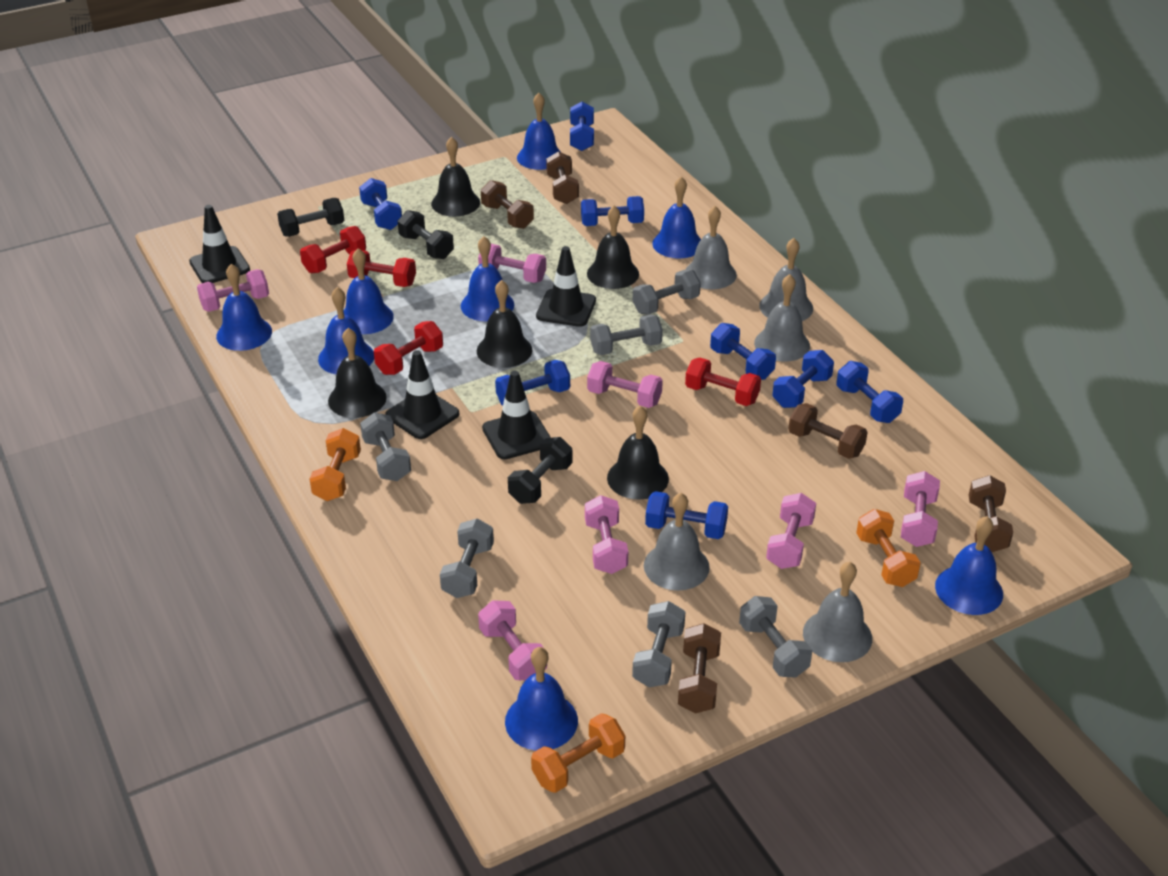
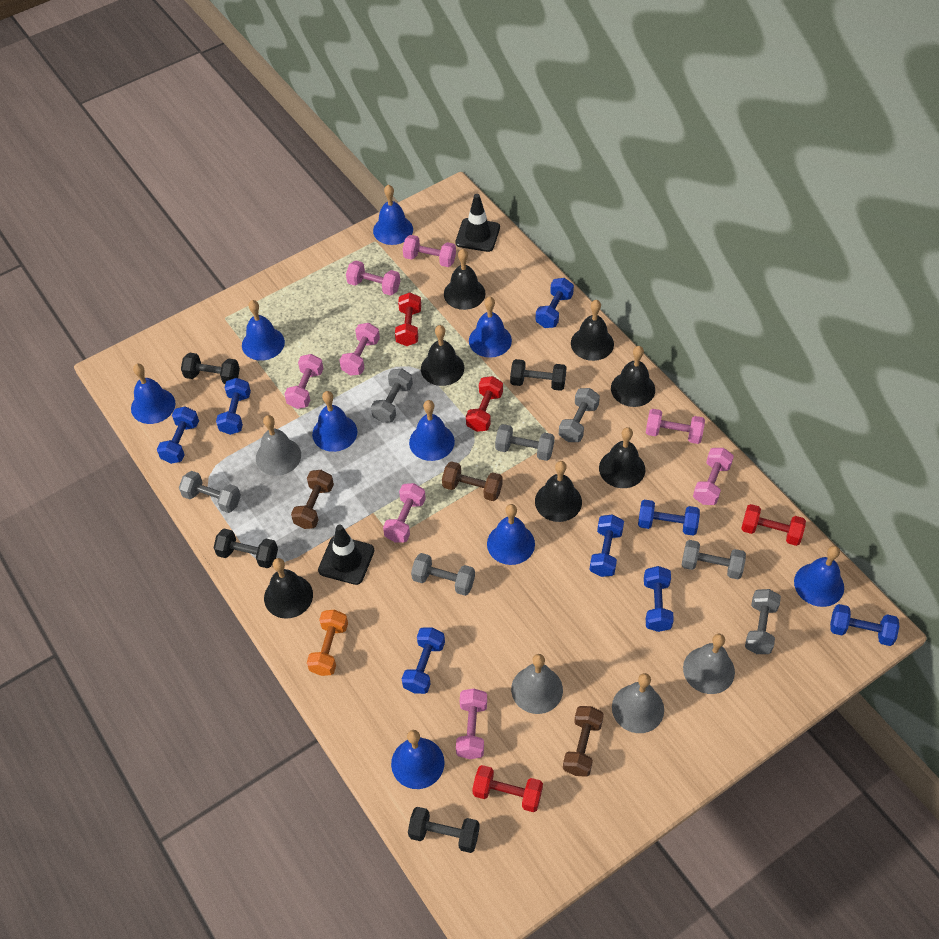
black bell: [328,328,387,418] [431,137,480,217] [477,280,532,368] [587,205,639,289] [607,406,669,500] = 5 -> [264,558,313,619] [421,325,464,386] [444,249,486,310] [535,461,582,522] [571,300,614,361] [599,427,645,488] [611,346,655,407] = 7
black dumbbell: [277,198,344,237] [398,210,454,259] [508,437,572,504] = 3 -> [181,353,240,384] [213,529,278,568] [408,807,480,853] [510,359,567,391] = 4
black traffic cone: [189,205,250,283] [385,350,459,439] [482,371,551,459] [536,246,596,327] = 4 -> [318,525,374,585] [455,194,500,252] = 2
blue bell: [216,264,272,351] [318,287,374,374] [344,248,394,334] [461,236,514,321] [505,647,578,751] [517,93,561,170] [652,177,701,258] [935,516,1003,615] = 8 -> [131,364,175,424] [242,300,285,361] [312,391,357,452] [373,184,413,245] [391,730,445,789] [409,400,455,461] [469,297,512,358] [487,504,535,565] [794,546,844,607] = 9
brown dumbbell: [481,180,534,229] [546,151,579,204] [678,623,721,713] [788,403,868,459] [969,475,1013,552] = 5 -> [291,470,334,529] [442,461,503,501] [563,706,604,777] = 3
grey bell: [644,493,710,590] [685,206,737,289] [754,274,810,362] [759,238,813,321] [803,562,872,662] = 5 -> [256,415,301,476] [511,654,563,714] [612,673,664,733] [683,634,735,694] = 4
grey dumbbell: [360,412,411,481] [440,518,494,598] [590,314,663,355] [632,601,685,687] [633,270,701,314] [739,596,812,677] = 6 -> [179,471,241,513] [371,369,413,423] [411,553,475,596] [495,424,554,461] [559,388,600,442] [681,540,746,579] [745,589,781,654] = 7
orange dumbbell: [310,428,361,501] [531,713,625,793] [856,509,921,587] = 3 -> [307,610,348,676] = 1
pink dumbbell: [197,269,269,312] [478,244,546,283] [478,600,547,680] [585,495,628,574] [587,361,663,408] [766,493,816,569] [901,471,940,547] = 7 -> [284,354,324,409] [339,323,380,376] [346,260,400,296] [383,483,426,543] [403,235,456,267] [456,688,487,759] [646,409,705,444] [693,448,734,505] = 8

